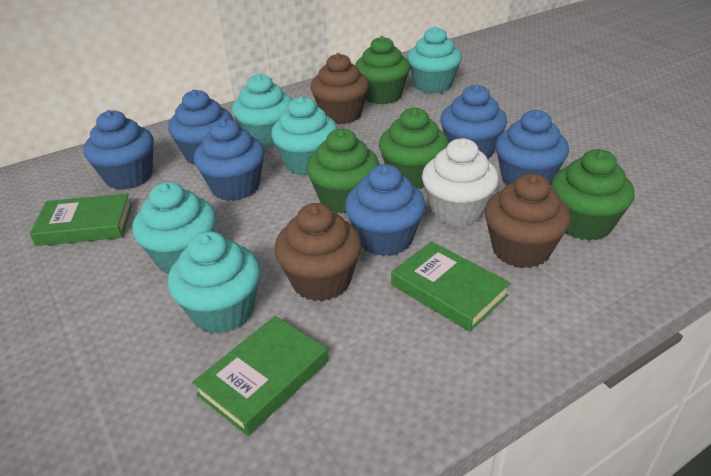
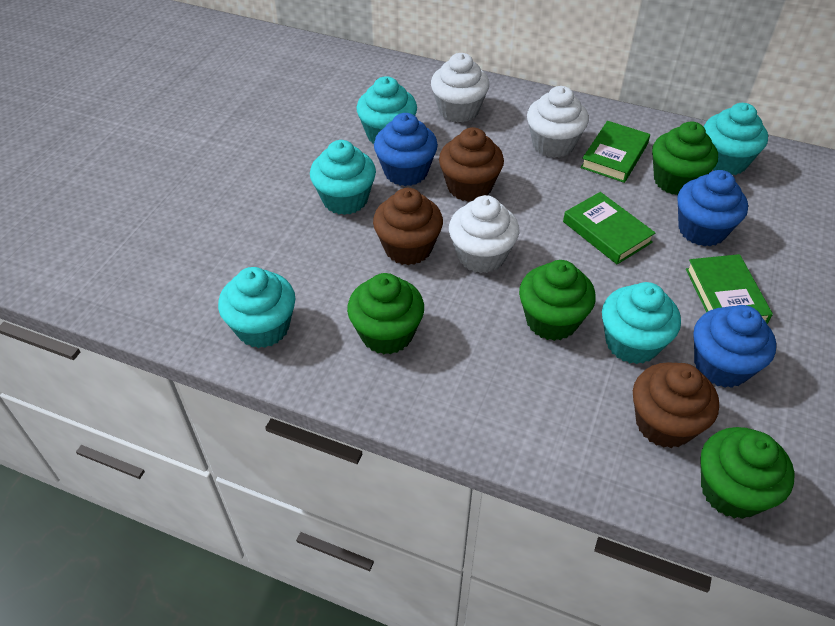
blue cupcake: [84,110,154,190] [168,89,233,166] [194,119,265,201] [345,164,426,256] [440,84,507,160] [496,110,569,186] = 6 -> [374,113,438,186] [677,170,748,247] [693,305,776,388] = 3
white cupcake: [422,138,499,226] = 1 -> [431,53,490,123] [449,195,519,273] [527,86,589,158] = 3

